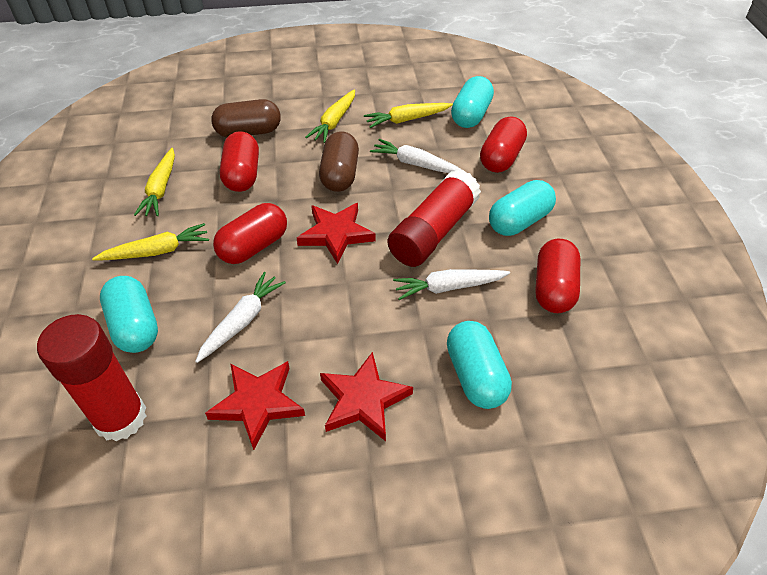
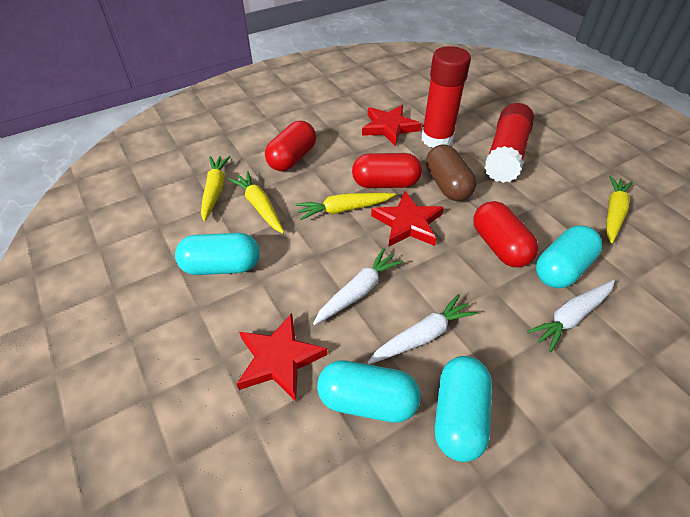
brown capsule: [211,99,281,138] [319,131,359,192] = 2 -> [426,144,477,201] = 1
red capsule: [213,203,287,264] [220,131,259,192] [480,116,527,173] [535,239,580,313] = 4 -> [265,121,316,171] [352,153,422,188] [473,201,538,267] = 3

